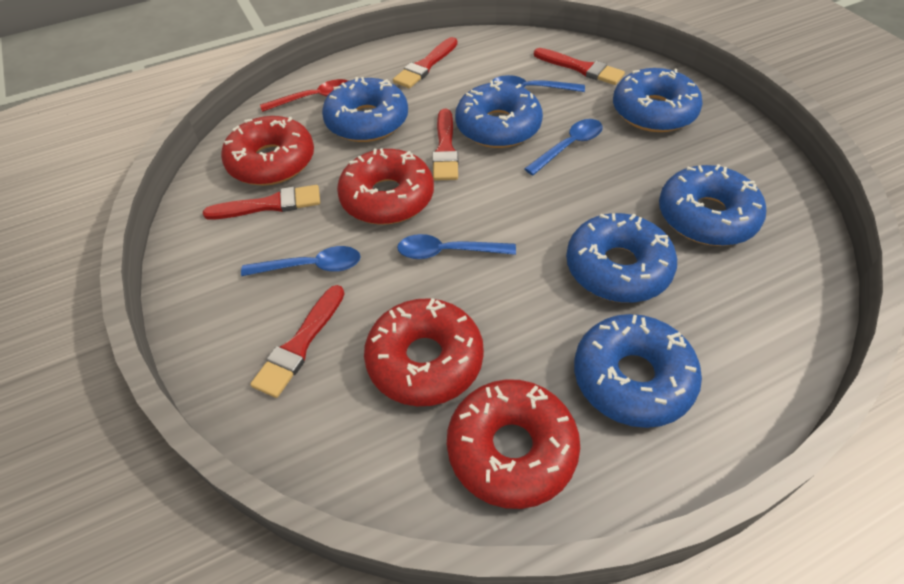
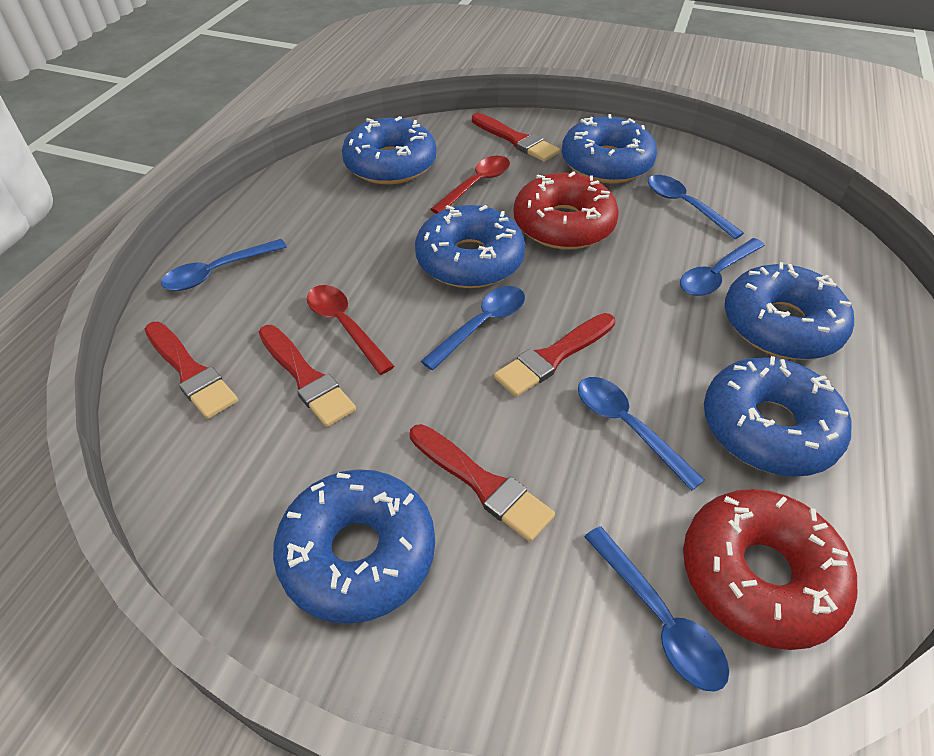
blue spoon: [241,246,361,276] [397,234,516,259] [493,75,585,92] [524,119,603,175] = 4 -> [161,239,287,291] [421,286,525,370] [578,377,705,491] [584,526,729,692] [648,175,744,239] [680,238,765,296] = 6
red donut: [221,116,314,186] [337,148,434,225] [364,298,484,406] [447,379,580,509] = 4 -> [514,171,619,250] [683,489,857,650] = 2
red spoon: [260,79,348,112] = 1 -> [307,285,395,375] [430,156,510,214] = 2

